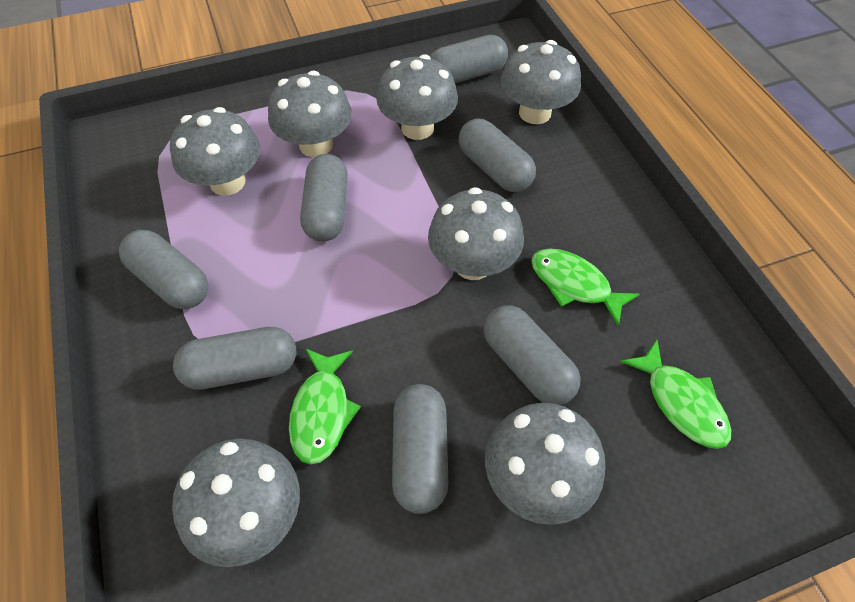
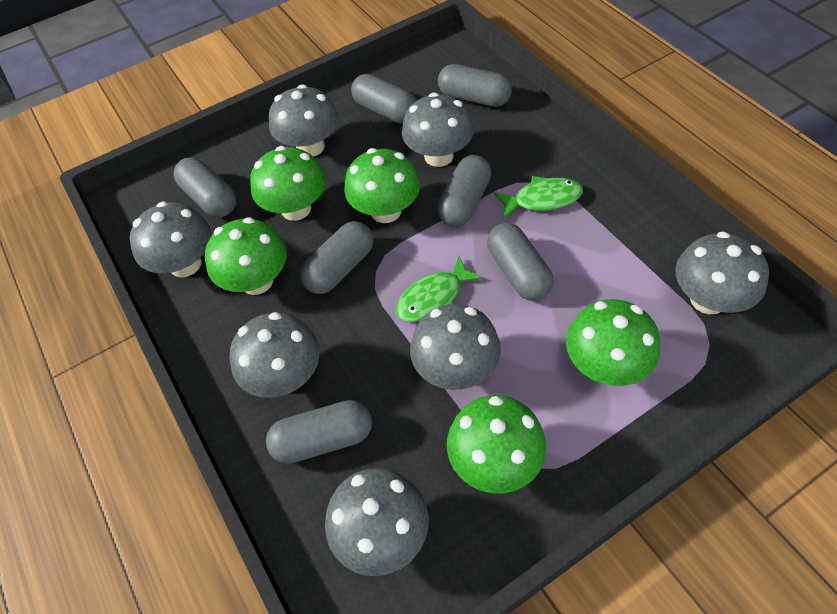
green fish: [289,348,361,465] [531,248,640,326] [621,340,731,449] = 3 -> [396,256,484,322] [494,176,583,219] = 2
green mushroom: none = 0 -> [205,217,287,295] [250,146,326,221] [344,148,420,223] [447,395,546,494] [566,299,660,386] = 5

